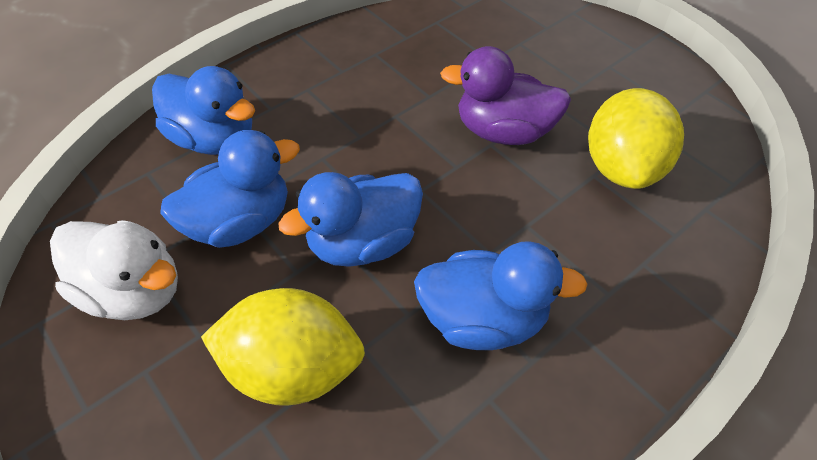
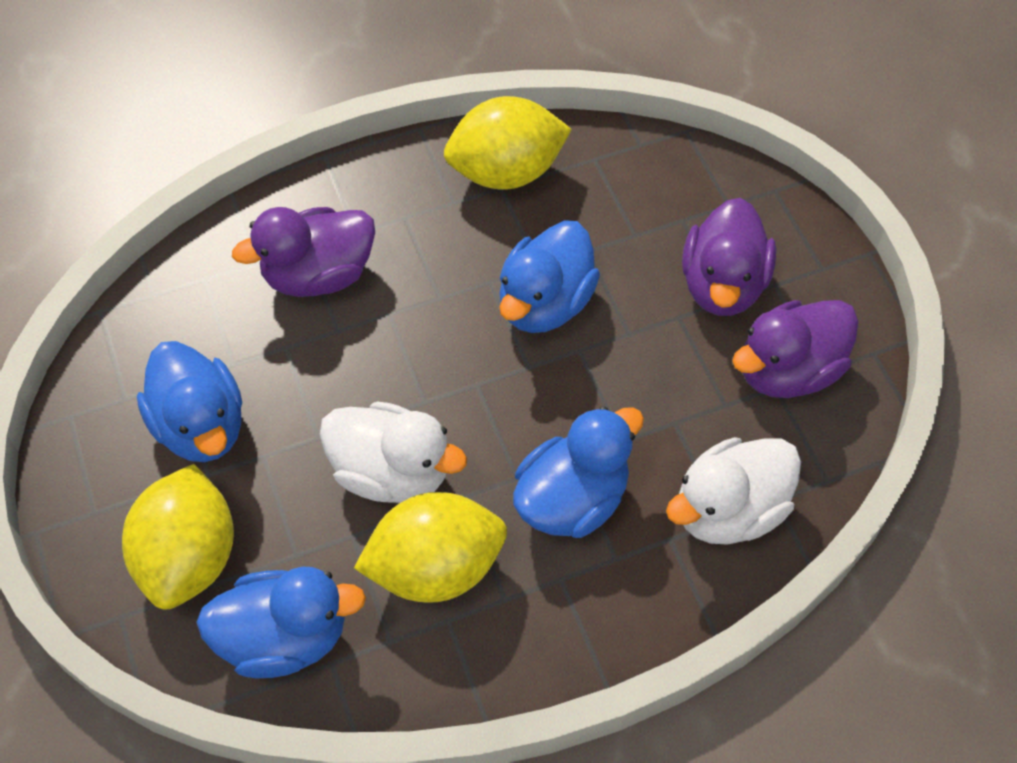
purple duck: [440,46,571,145] = 1 -> [232,207,375,297] [682,198,776,316] [732,300,858,398] = 3
white duck: [50,220,178,320] = 1 -> [320,402,467,503] [666,437,801,545] = 2
yellow lemon: [201,288,365,406] [588,88,684,189] = 2 -> [122,464,234,610] [354,492,507,603] [444,96,572,190] = 3

